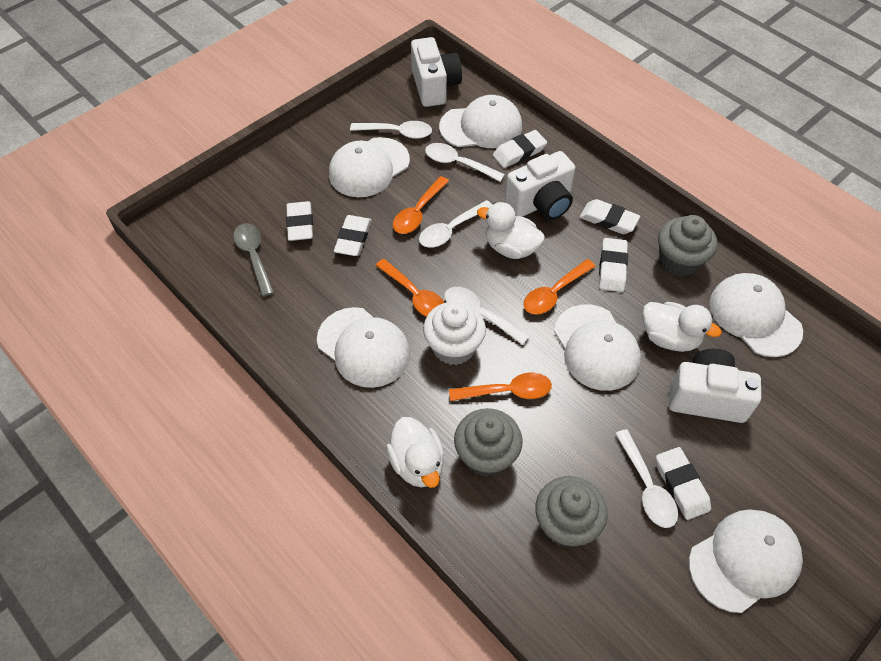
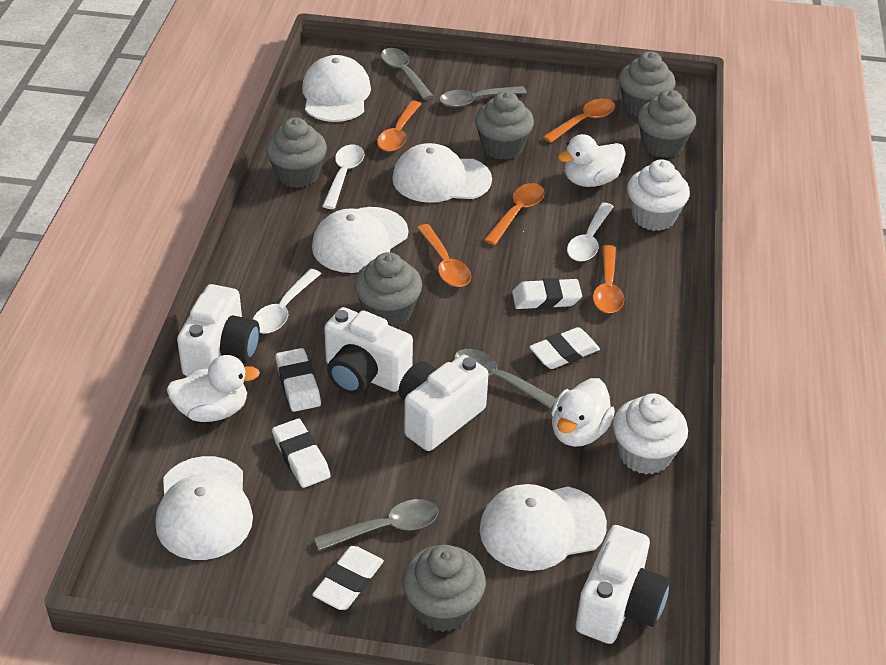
grey cupcake: [454,408,523,477] [535,476,608,547] [658,215,717,277] = 3 -> [266,117,327,188] [354,252,422,328] [402,545,486,632] [475,91,534,160] [619,51,675,116] [637,90,696,158] = 6
grey spoon: [233,223,274,297] = 1 -> [314,499,438,551] [381,48,433,100] [439,86,527,107] [454,349,557,408] = 4
orange spoon: [375,259,444,317] [393,176,449,234] [449,373,552,401] [523,259,596,315] = 4 -> [377,101,421,152] [417,224,471,287] [484,183,545,245] [543,98,615,143] [593,245,624,313] = 5
white camera: [411,37,462,107] [505,151,575,220] [669,349,761,423] = 3 -> [177,284,260,376] [324,307,413,394] [398,355,489,451] [575,525,670,644] = 4
white cap: [317,307,410,388] [329,137,410,197] [439,95,522,148] [554,304,641,391] [689,509,803,613] [709,273,803,357] = 6 -> [155,456,253,560] [302,55,371,122] [312,207,408,273] [392,143,492,203] [480,484,607,571] = 5
white cupcake: [423,302,486,365] = 1 -> [613,394,688,475] [627,159,690,231] = 2
white eraser: [286,201,313,241] [334,215,372,256] [493,130,547,168] [580,199,640,234] [599,238,628,292] [656,447,711,520] = 6 -> [272,419,330,488] [275,348,321,412] [312,546,384,610] [512,278,582,309] [529,327,600,369] = 5
white spoon: [350,121,432,139] [419,200,492,248] [425,143,505,182] [445,287,529,345] [615,429,678,528] = 5 -> [253,269,321,334] [322,144,364,209] [567,202,614,262] = 3

